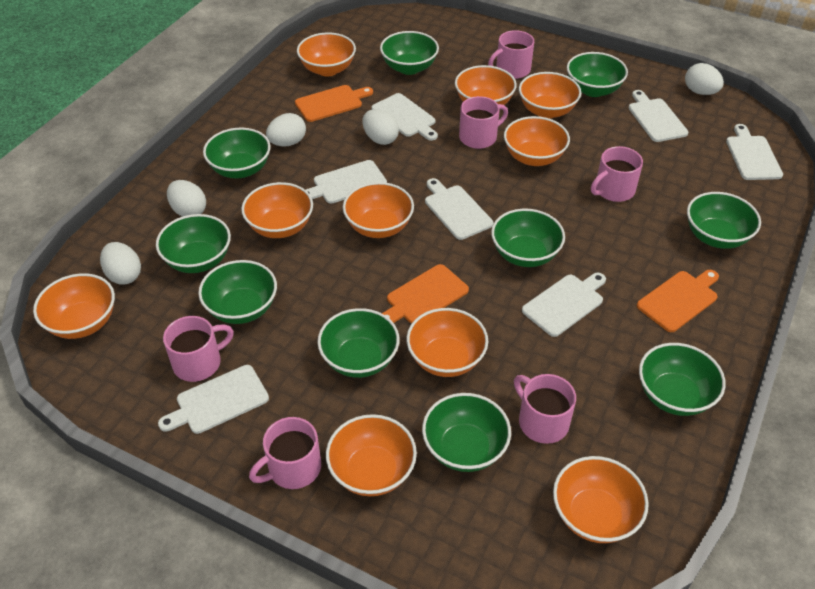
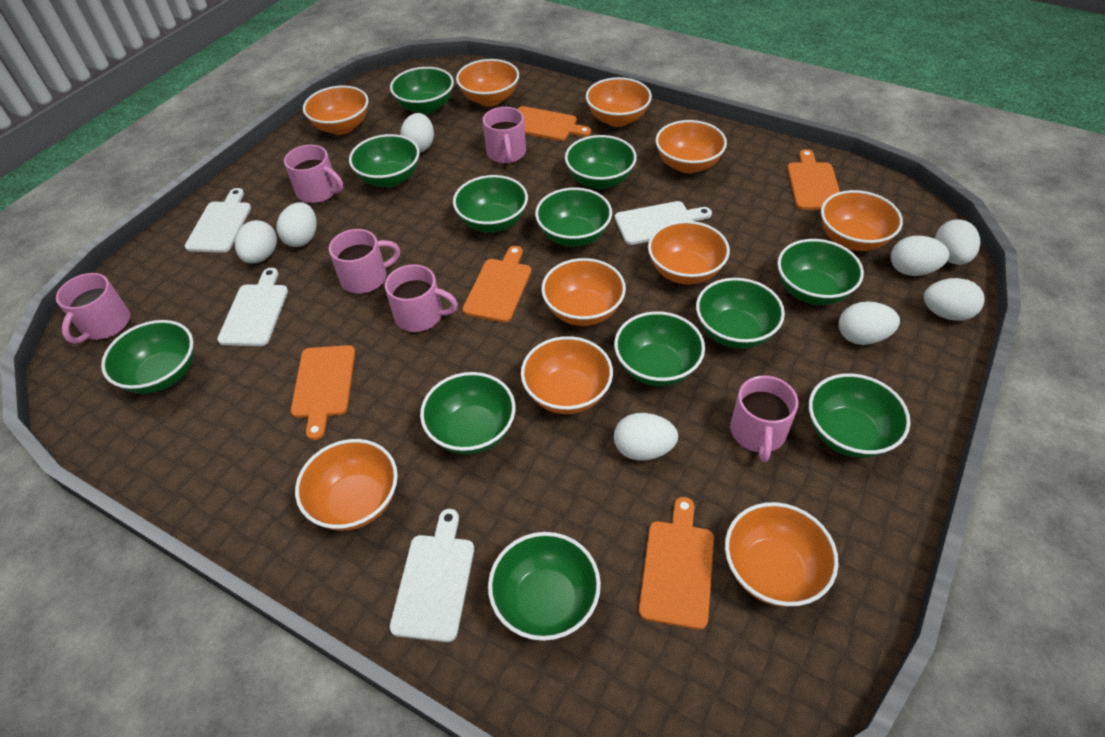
green bowl: [156,214,231,273] [198,260,277,324] [203,128,271,179] [317,308,399,378] [380,31,439,75] [422,393,511,472] [491,209,565,267] [567,52,628,97] [639,343,726,416] [687,192,761,249] = 10 -> [101,320,194,394] [349,134,420,188] [390,67,454,115] [420,372,516,454] [453,175,528,233] [488,532,601,641] [535,187,612,247] [565,135,637,189] [614,311,705,386] [696,278,785,349] [777,239,864,305] [809,373,910,458] = 12
orange cutting board: [295,85,373,122] [382,264,469,324] [637,270,719,332] = 3 -> [291,345,355,440] [463,246,531,323] [518,106,591,141] [639,497,714,630] [787,149,840,210] = 5
white cutting board: [158,365,269,434] [306,160,387,204] [372,93,438,141] [425,178,493,240] [522,273,606,337] [629,90,688,142] [726,124,783,180] = 7 -> [185,188,251,253] [217,268,288,346] [389,509,474,642] [615,201,712,245] = 4
white egg: [100,242,141,285] [167,180,206,217] [266,113,306,147] [362,109,399,145] [685,63,724,95] = 5 -> [235,220,277,264] [276,202,317,247] [400,113,434,152] [614,413,678,460] [839,301,900,345] [891,236,949,276] [923,278,985,321] [935,219,980,265] = 8

